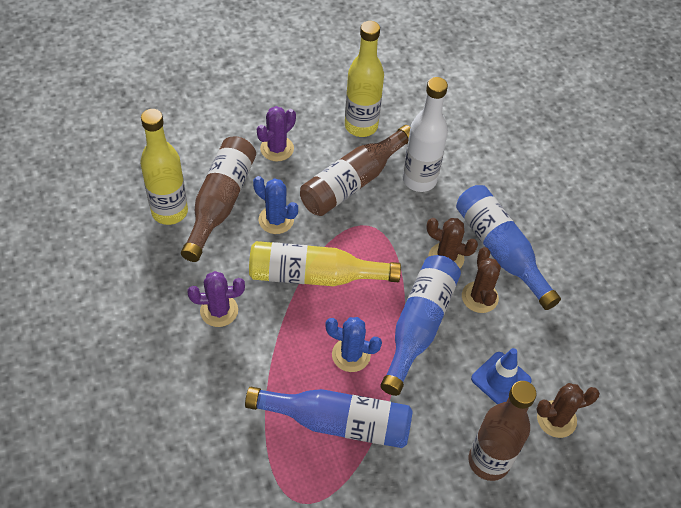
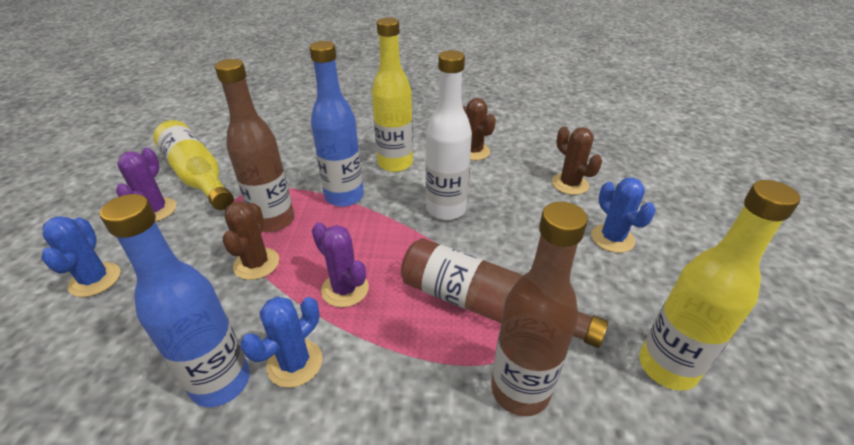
blue bottle: [245,387,413,448] [380,255,461,396] [456,185,561,310] = 3 -> [100,194,250,407] [309,41,364,207] = 2
blue cactus: [253,176,298,234] [325,317,382,372] = 2 -> [41,216,120,297] [240,296,323,388] [591,178,656,253] = 3
blue traffic cone: [471,348,532,404] = 1 -> none = 0

